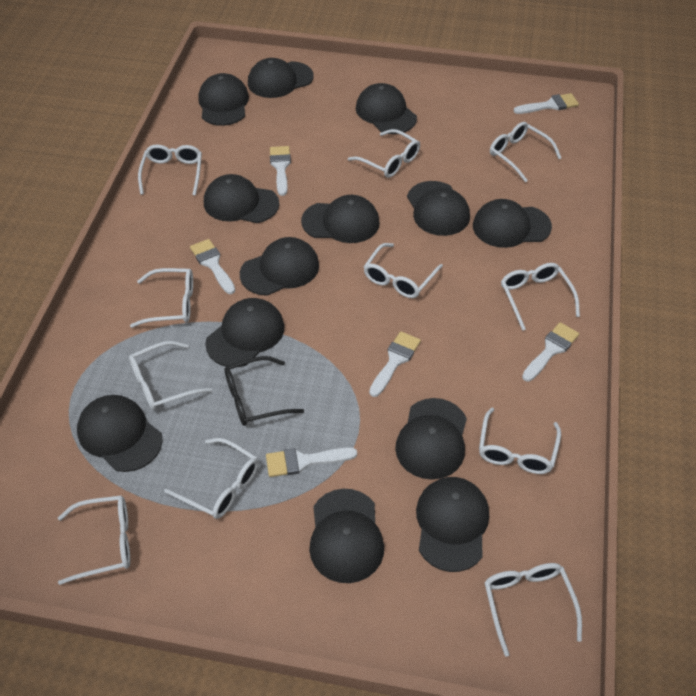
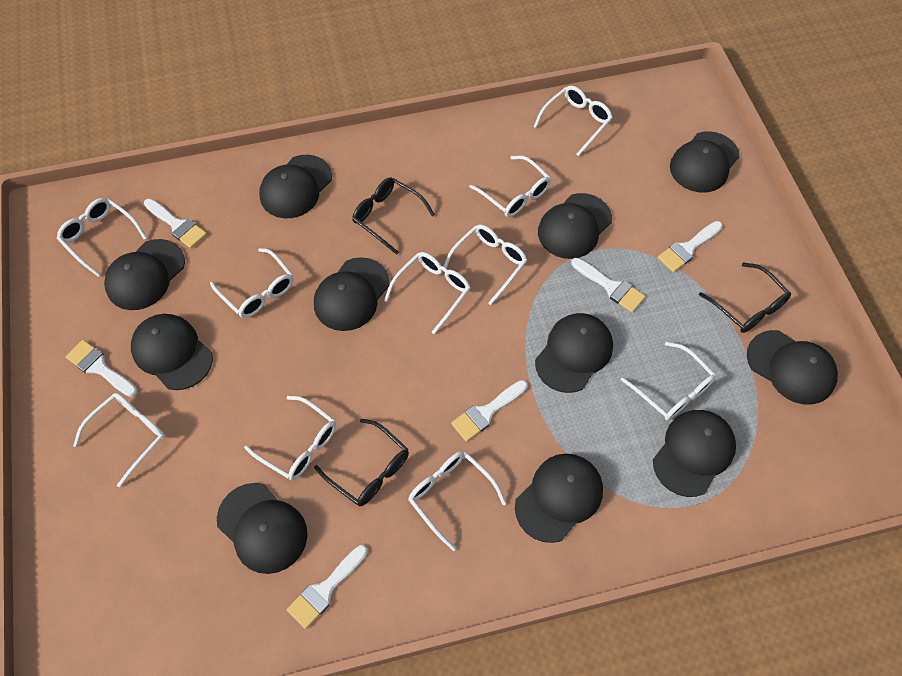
black cap: [77,395,163,472] [198,73,249,126] [204,174,279,223] [205,298,284,367] [240,237,319,296] [248,58,314,98] [301,195,380,243] [309,489,384,583] [356,83,417,134] [395,398,467,480] [407,181,470,236] [416,477,489,572] [473,199,552,248] = 13 -> [104,239,185,310] [131,314,213,390] [217,483,307,574] [259,155,332,218] [314,257,390,331] [515,453,603,543] [535,313,613,393] [538,193,612,259] [653,410,736,497] [670,131,740,193] [747,330,838,405] = 11
black glasses: [225,356,304,426] = 1 -> [314,419,409,506] [352,177,435,255] [699,263,791,333] = 3
white glasses: [58,495,130,585] [129,341,212,410] [130,268,193,328] [138,145,202,196] [164,438,259,519] [348,129,420,178] [364,243,443,298] [479,408,561,474] [484,563,582,657] [490,122,561,182] [501,263,580,331] = 11 -> [57,198,147,277] [73,393,166,487] [210,248,294,318] [244,396,336,480] [384,252,471,334] [408,451,506,551] [443,225,528,305] [469,155,551,217] [534,86,613,156] [621,342,716,421] = 10

